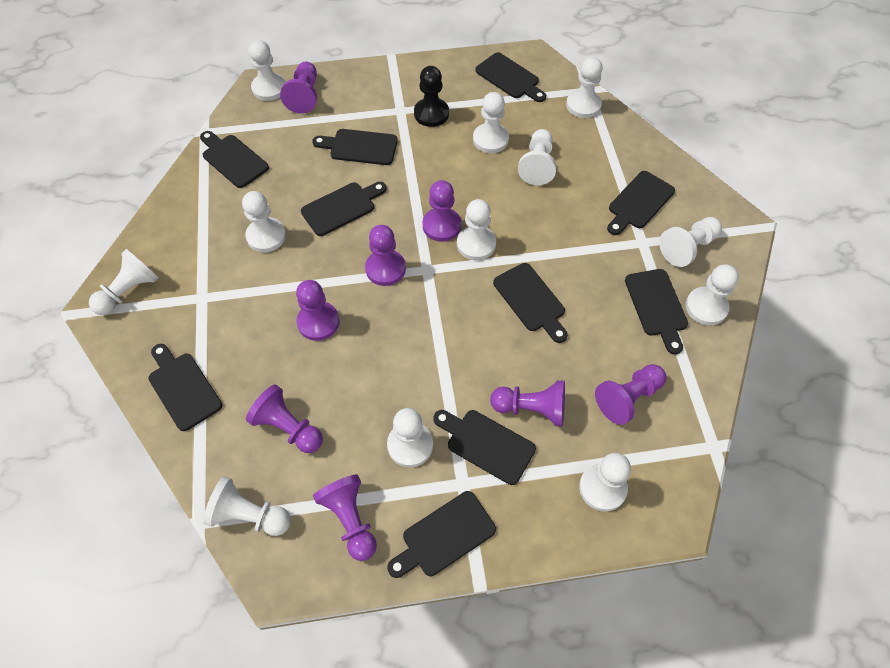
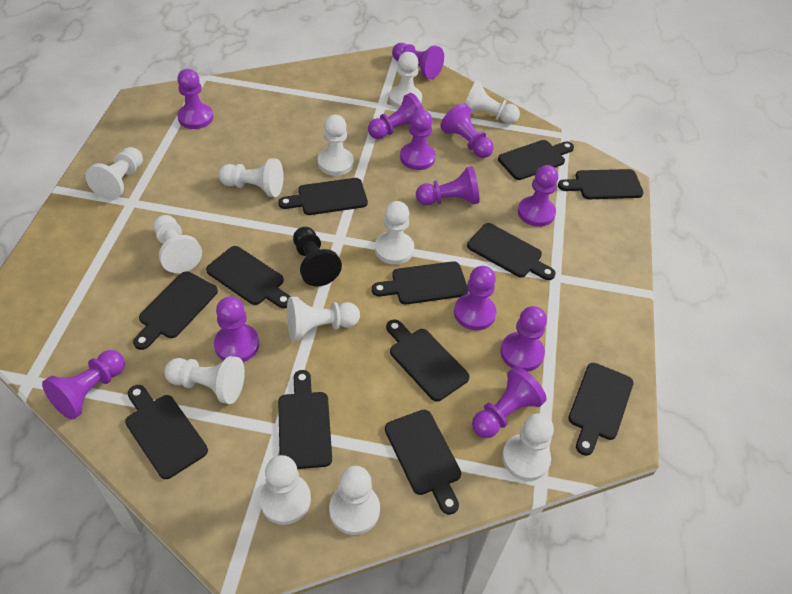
black cutting board: [148,344,222,431] [200,131,269,188] [301,182,387,236] [312,129,398,165] [387,491,496,578] [433,410,536,485] [475,52,546,102] [493,263,568,343] [607,171,675,235] [625,269,688,355] = 10 -> [125,385,208,479] [133,272,218,350] [206,246,291,308] [278,178,368,215] [278,370,332,469] [372,261,468,304] [385,410,461,515] [386,319,470,402] [467,223,556,280] [498,140,574,180] [558,169,644,199] [568,363,634,456] = 12
purple pawn: [246,385,323,453] [280,62,317,114] [296,280,339,341] [313,474,377,561] [365,225,406,286] [422,180,461,242] [490,380,565,427] [595,364,666,425] = 8 -> [42,350,125,420] [177,69,213,129] [214,297,259,362] [368,93,424,139] [392,43,444,79] [400,110,436,170] [416,166,479,206] [441,103,494,158] [454,266,496,330] [472,366,547,438] [500,306,547,371] [518,165,558,227] = 12

